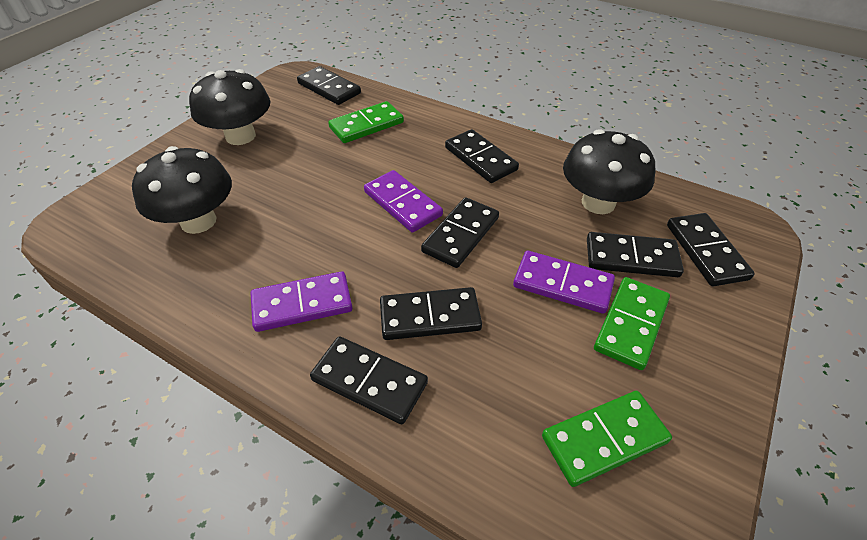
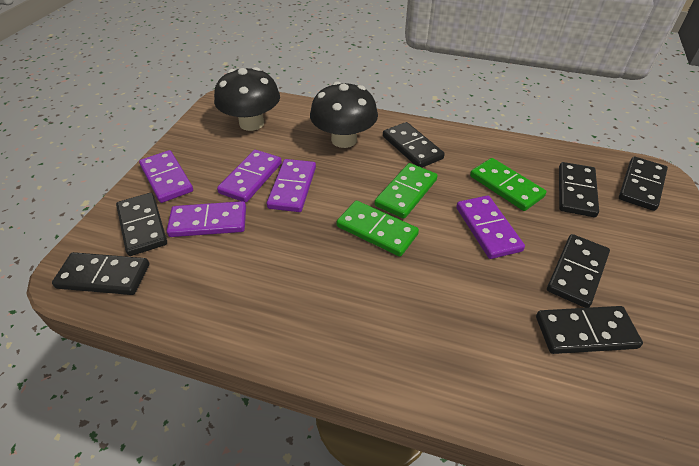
black mushroom: [132,146,232,234] [189,69,270,145] [563,129,655,214] = 3 -> [214,67,280,131] [310,82,378,148] = 2
purple domino: [251,271,353,332] [364,170,443,233] [513,250,615,314] = 3 -> [139,150,193,203] [167,201,246,237] [217,150,282,203] [267,159,316,212] [456,195,525,259] = 5

